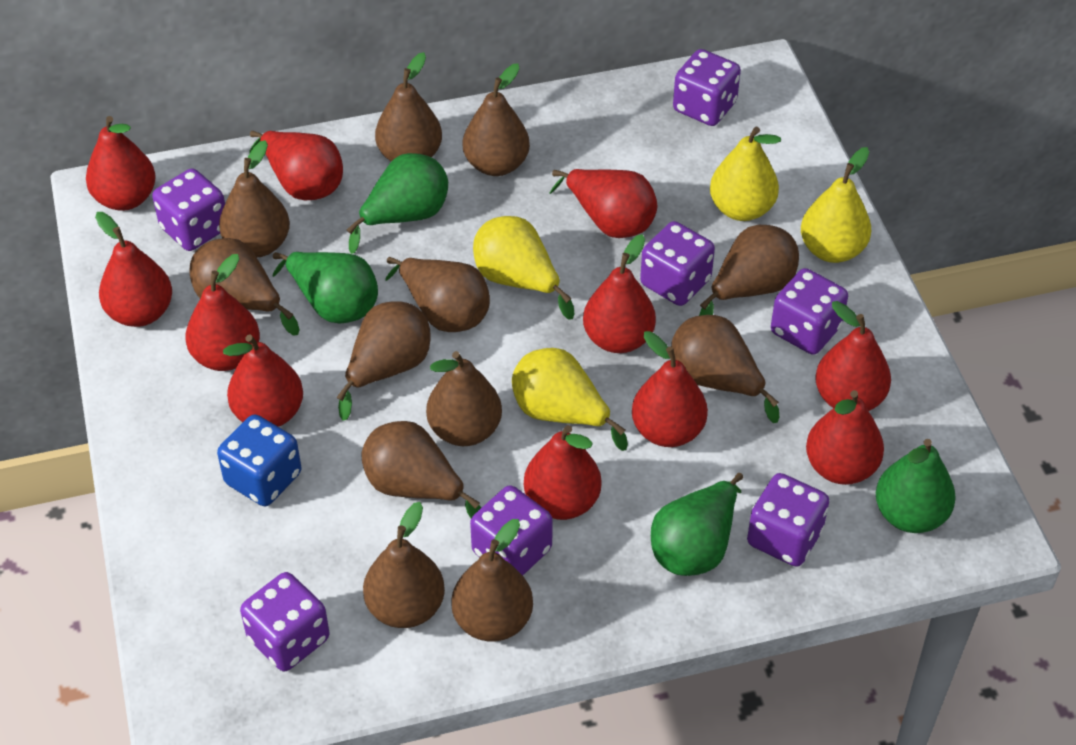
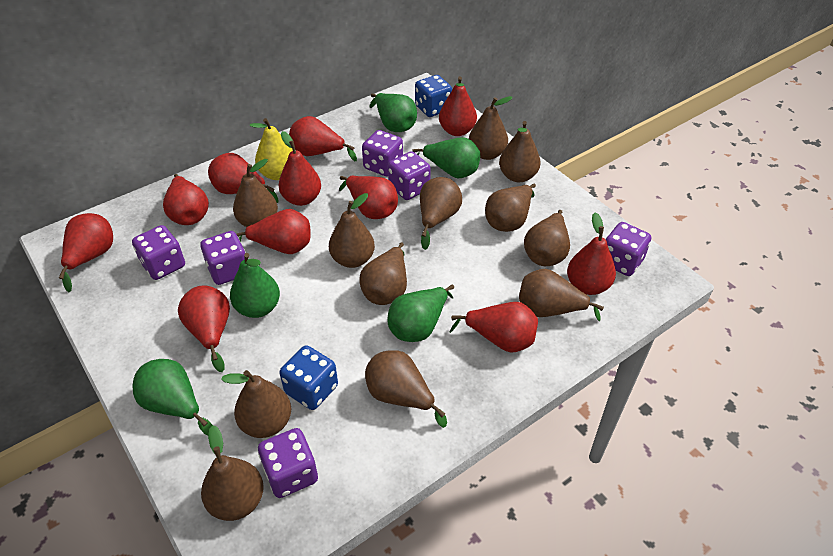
blue dice: [217,414,301,506] = 1 -> [279,345,338,410] [415,75,452,117] = 2
green pear: [273,252,378,323] [347,153,448,254] [651,473,743,576] [876,439,956,533] = 4 -> [133,359,212,435] [230,253,280,318] [370,93,417,132] [387,285,454,342] [412,137,480,179] = 5
purple dice: [152,168,225,251] [240,572,329,671] [470,485,553,575] [640,221,715,306] [673,49,741,126] [747,473,829,567] [771,268,848,355] = 7 -> [132,225,185,280] [200,231,246,285] [258,428,318,498] [362,130,403,176] [388,151,431,200] [605,222,651,276] = 6
yellow pear: [473,216,575,320] [512,348,628,451] [710,126,781,221] [801,147,871,263] = 4 -> [250,118,293,180] = 1

